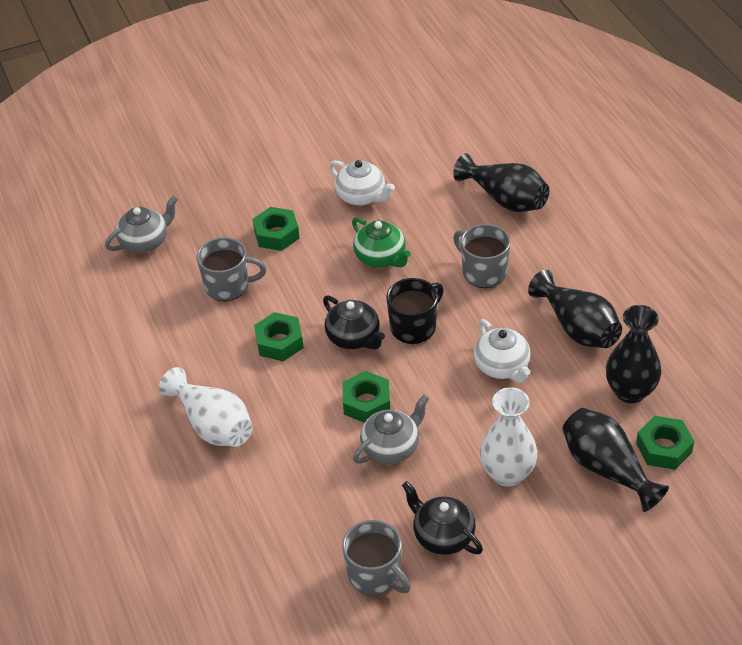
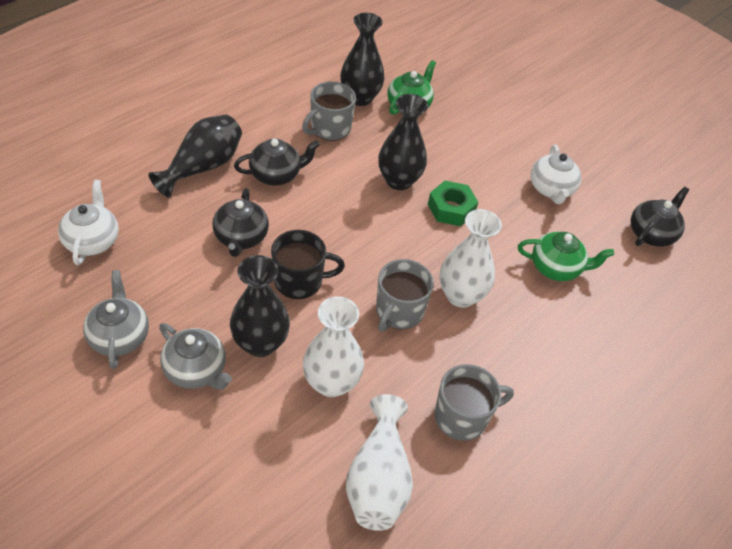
black teapot: [323,295,385,349] [402,481,483,555] = 2 -> [212,188,269,257] [234,139,320,186] [631,187,689,247] = 3
green nut: [253,207,300,251] [254,312,304,362] [343,371,390,423] [636,416,694,470] = 4 -> [428,181,478,226] = 1
green teapot: [352,217,411,268] = 1 -> [387,60,436,115] [518,232,614,281] = 2
white vase: [159,367,253,447] [480,387,538,487] = 2 -> [303,296,364,397] [346,394,413,531] [440,209,502,308] = 3

